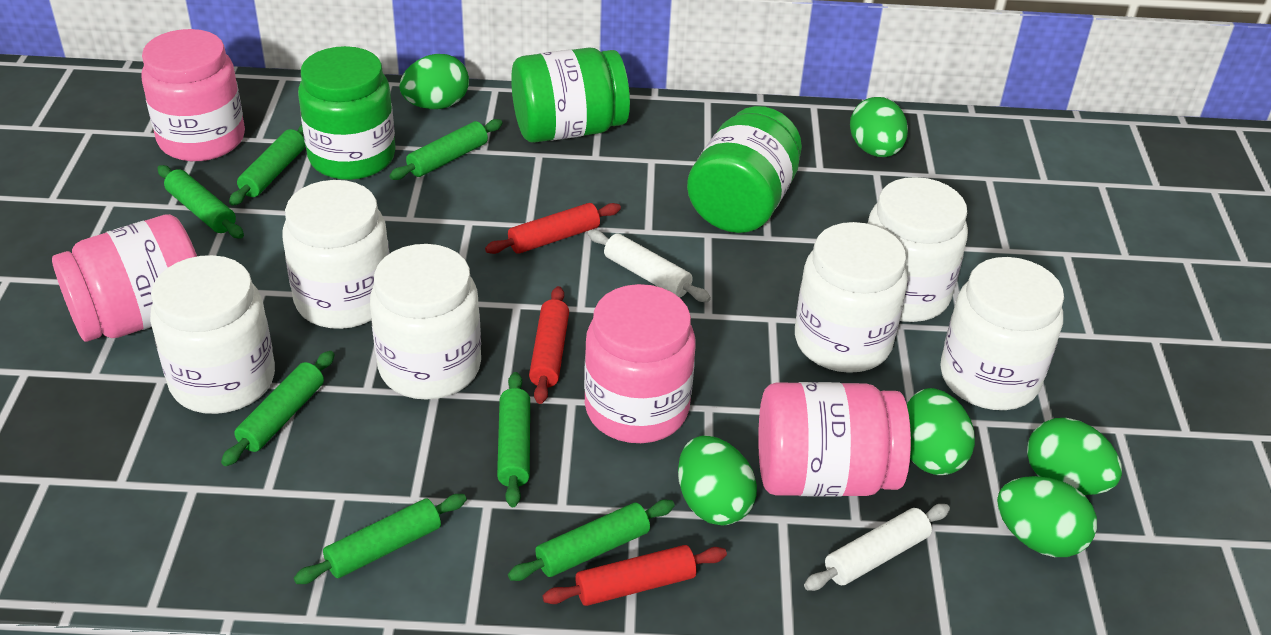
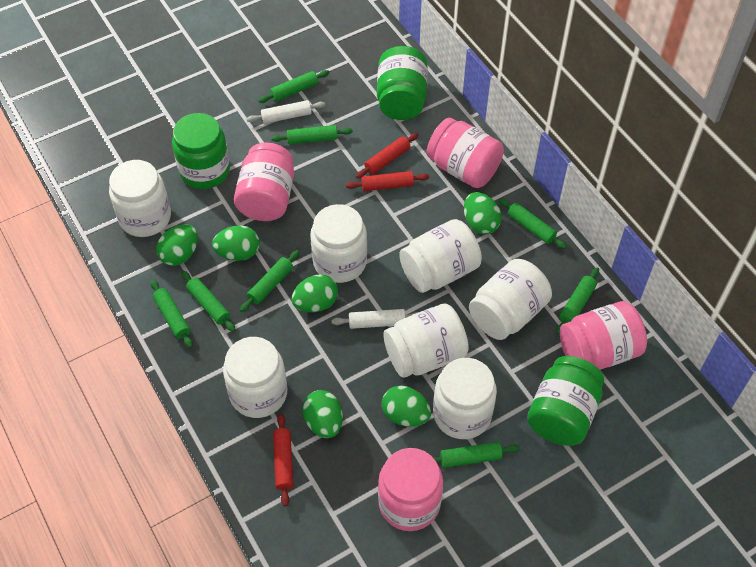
green rolling pin: [157,165,244,239] [221,351,335,466] [229,125,305,206] [294,494,467,584] [389,119,503,180] [497,372,530,507] [508,500,675,581] = 7 -> [150,280,193,348] [181,271,236,332] [240,250,300,312] [259,70,329,103] [271,125,353,144] [433,442,520,468] [499,198,567,249] [556,267,599,335] = 8
white jar: [150,255,275,414] [282,180,390,329] [370,244,481,400] [795,222,908,373] [868,177,968,322] [940,257,1064,410] = 6 -> [109,160,171,237] [223,337,287,418] [310,204,367,283] [384,304,469,378] [399,219,482,293] [433,358,497,439] [469,259,552,340] = 7

